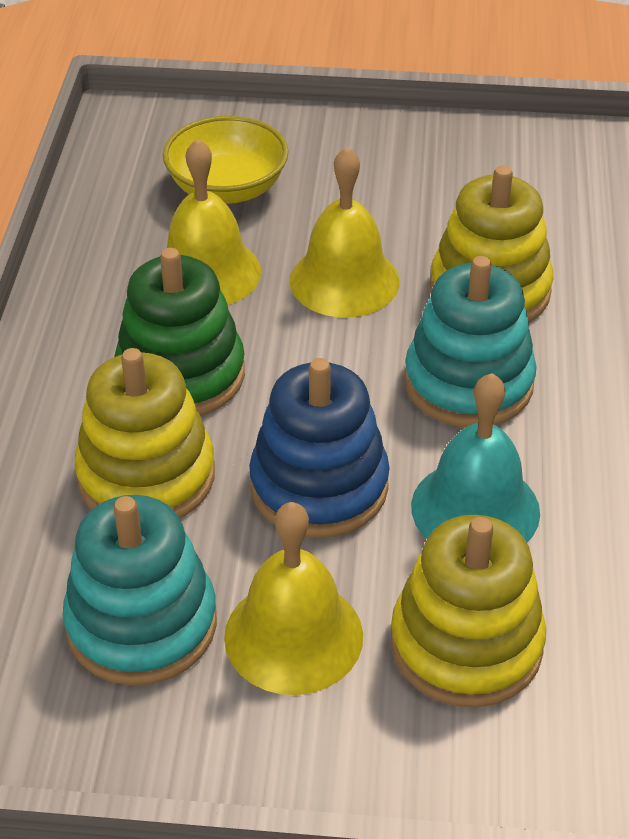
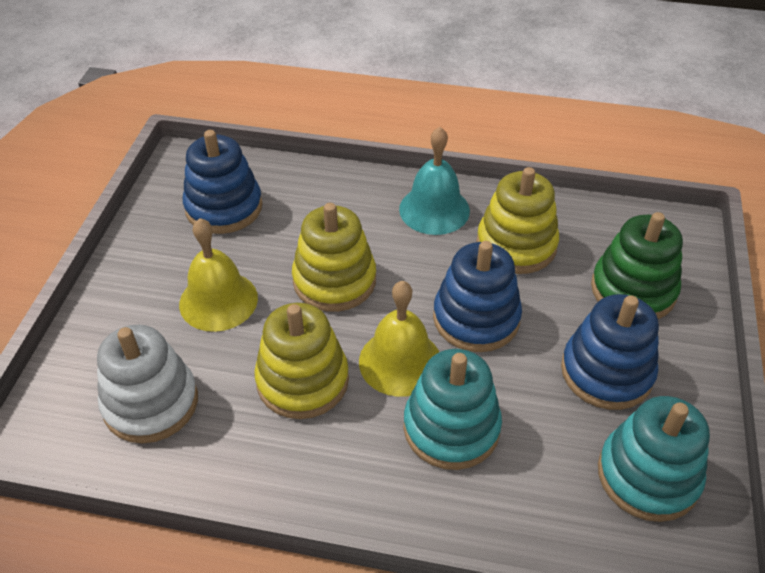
blue stacking toy: [249,358,390,538] = 1 -> [183,130,263,234] [433,241,522,352] [561,294,659,410] = 3
white stacking toy: none = 0 -> [97,325,198,443] = 1
yellow bell: [167,138,261,305] [224,502,363,695] [290,147,399,318] = 3 -> [179,218,258,332] [359,281,439,397] = 2
yellow bowl: [163,116,289,204] = 1 -> none = 0

